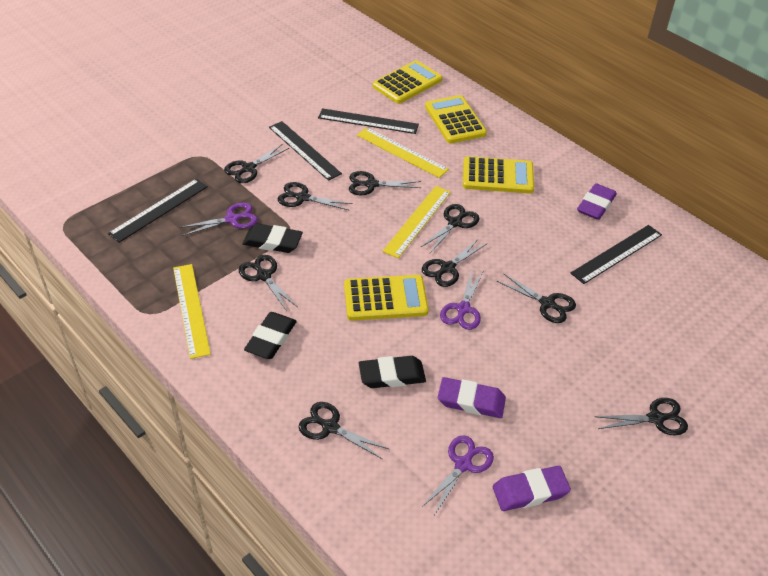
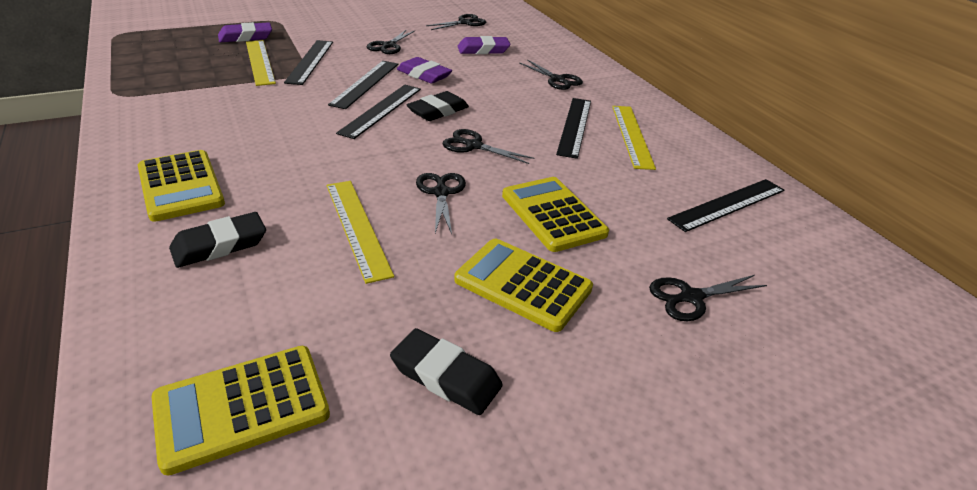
black ruler: [108,179,208,243] [269,121,342,181] [318,108,419,134] [571,225,662,284] = 4 -> [284,40,333,85] [328,61,398,109] [336,85,421,139] [556,98,591,159] [667,179,785,232] = 5
black scissors: [224,144,289,183] [238,255,298,311] [278,182,353,210] [299,402,389,459] [349,171,421,195] [420,204,480,253] [422,238,488,287] [497,273,576,323] [594,398,688,435] = 9 -> [367,30,415,54] [416,173,466,234] [426,14,486,30] [443,129,534,164] [519,59,583,90] [649,275,767,321] = 6
purple scissors: [179,202,258,236] [421,435,494,515] [440,270,484,330] = 3 -> none = 0

